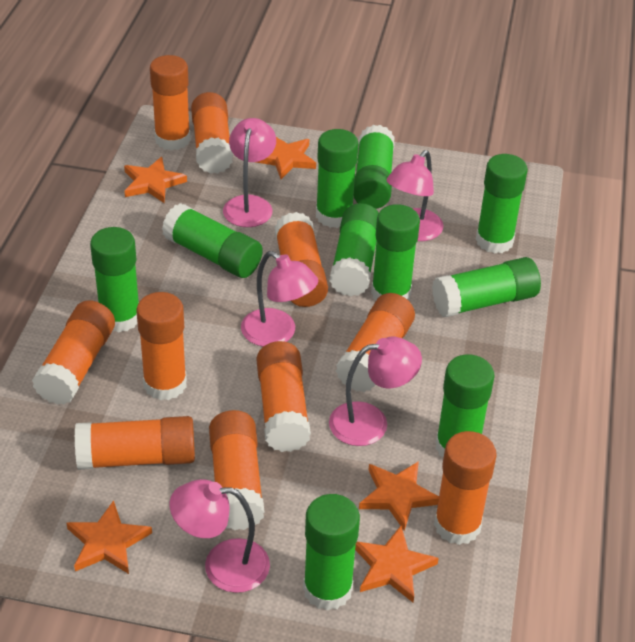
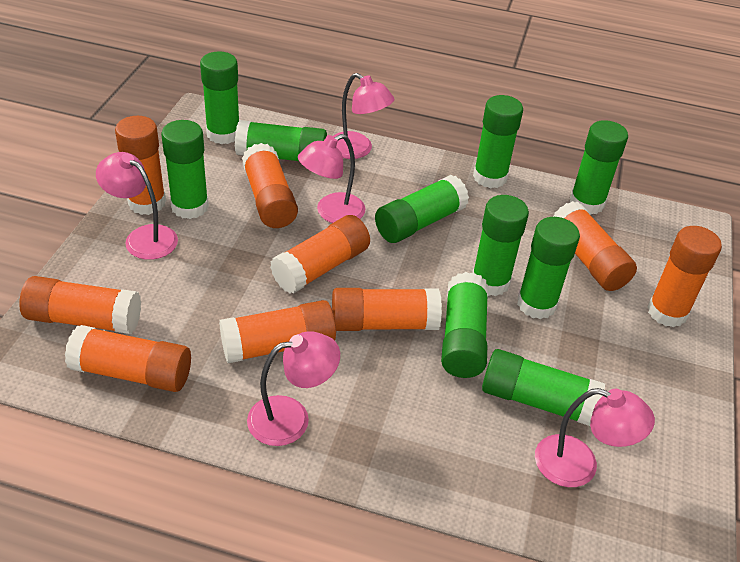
orange glue stick: [32,300,115,405] [75,416,195,470] [136,292,187,400] [150,55,190,151] [191,92,233,174] [209,410,264,530] [257,341,311,452] [274,212,328,307] [336,293,415,392] [434,431,497,545] = 10 -> [19,276,141,334] [65,325,191,392] [115,116,166,215] [219,300,336,363] [242,143,298,228] [270,215,370,294] [332,288,442,331] [553,201,637,291] [647,226,722,327] = 9
orange star: [66,500,152,574] [124,157,187,203] [256,137,316,179] [355,526,439,602] [359,461,439,531] = 5 -> none = 0

